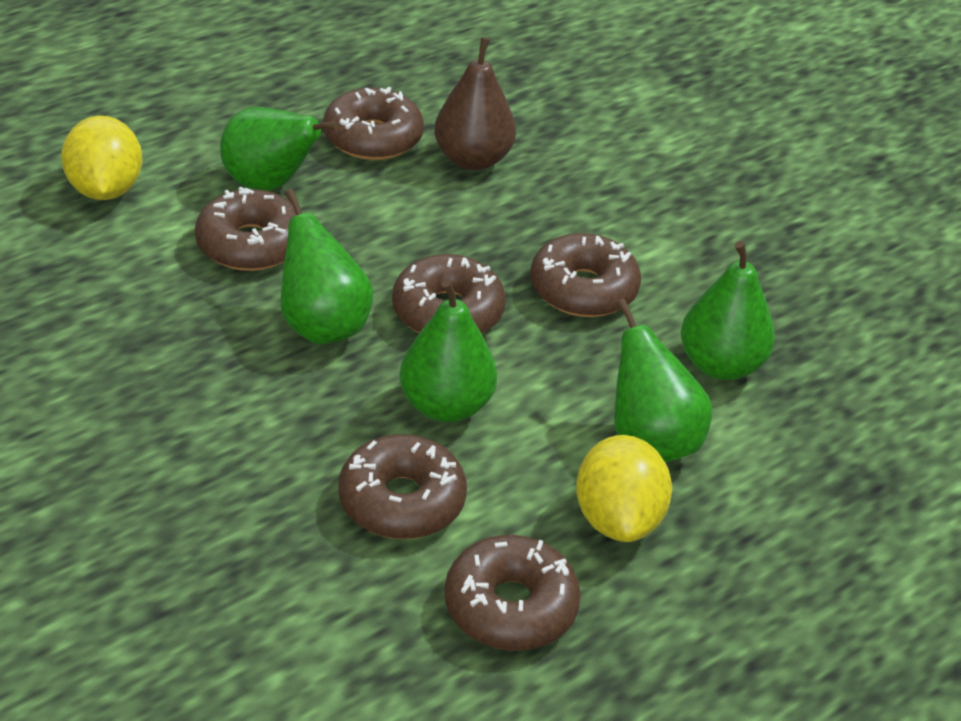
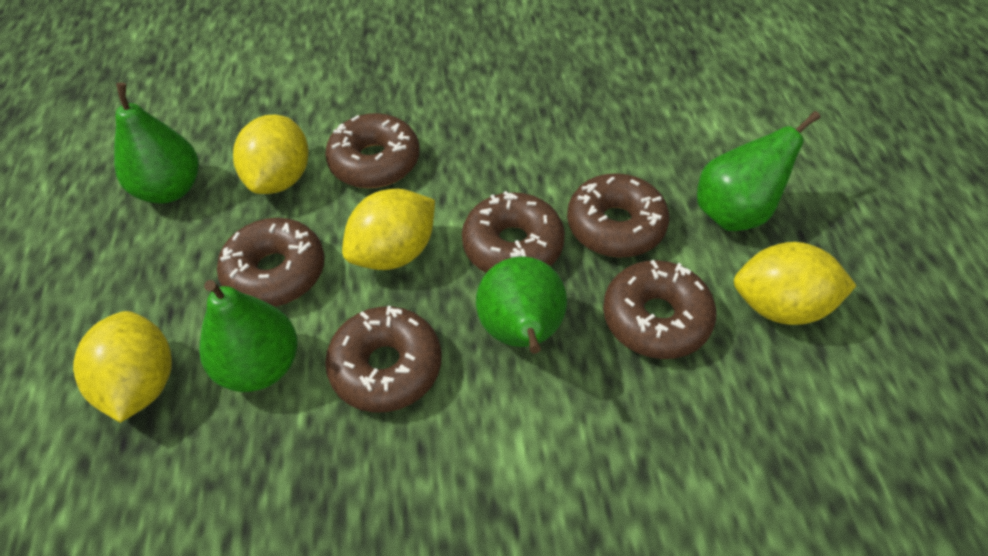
brown pear: [434,37,516,171] = 1 -> none = 0
green pear: [220,107,339,191] [281,189,373,344] [400,279,497,422] [614,299,712,463] [681,241,775,380] = 5 -> [114,82,199,204] [199,280,297,392] [476,256,567,354] [697,111,820,231] = 4
yellow lemon: [61,116,142,200] [576,435,672,542] = 2 -> [73,311,172,423] [233,115,309,194] [342,189,435,270] [734,242,857,325] = 4

